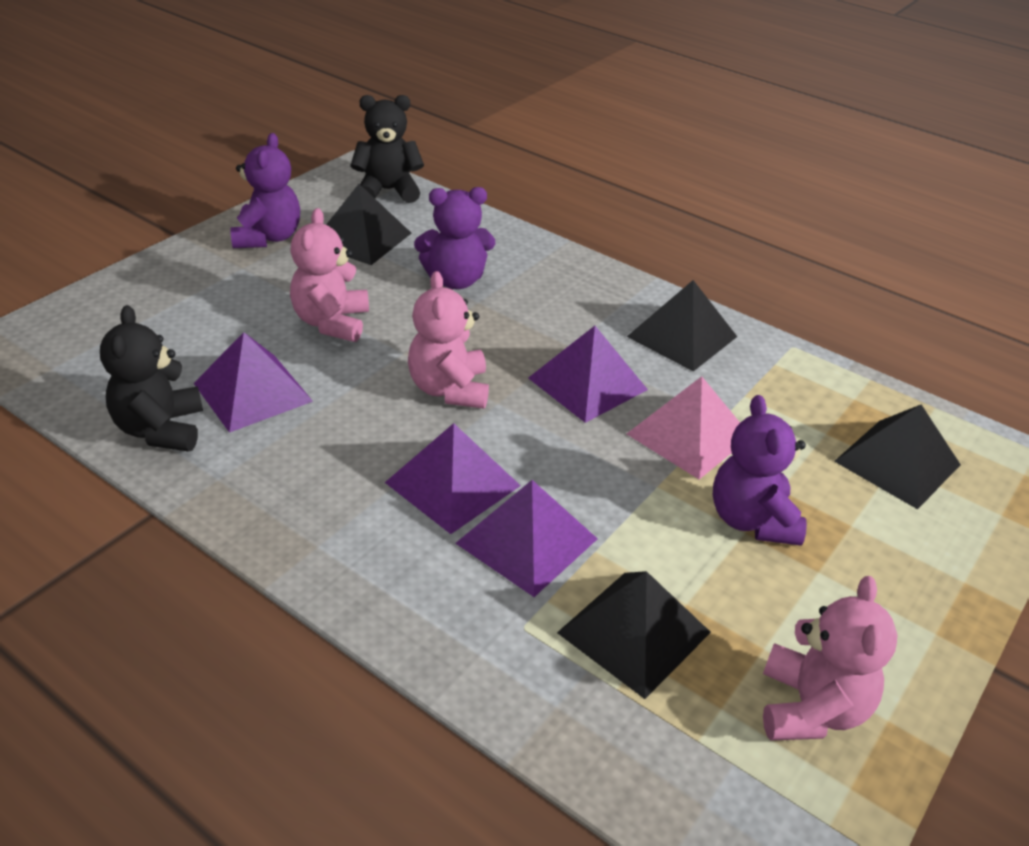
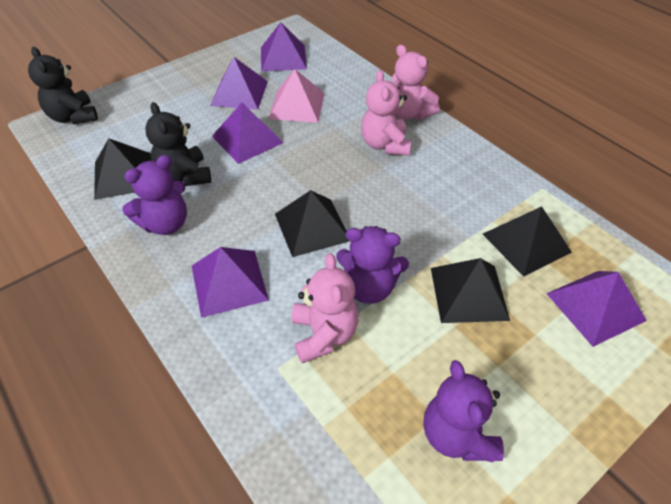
purple pyramid: [194,332,313,433] [385,423,521,534] [455,480,597,597] [528,326,648,423] = 4 -> [192,247,269,318] [210,57,268,110] [212,103,284,164] [261,22,307,72] [546,271,647,347] = 5

